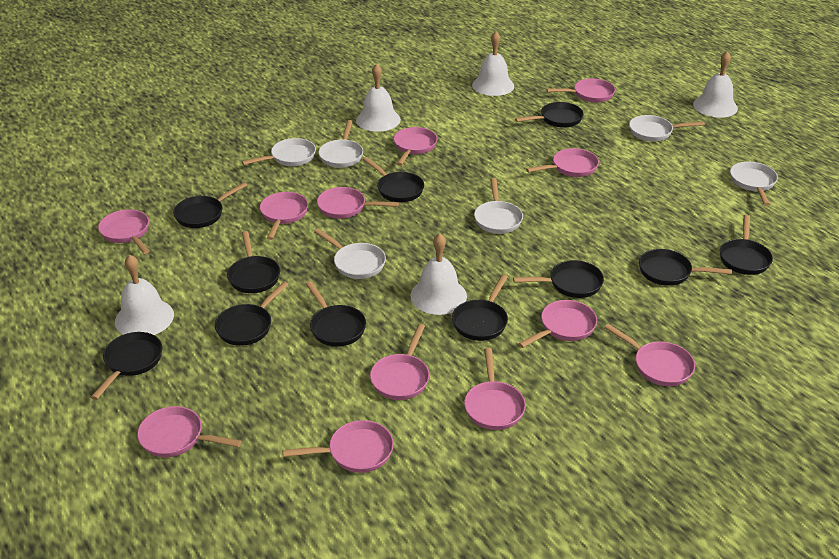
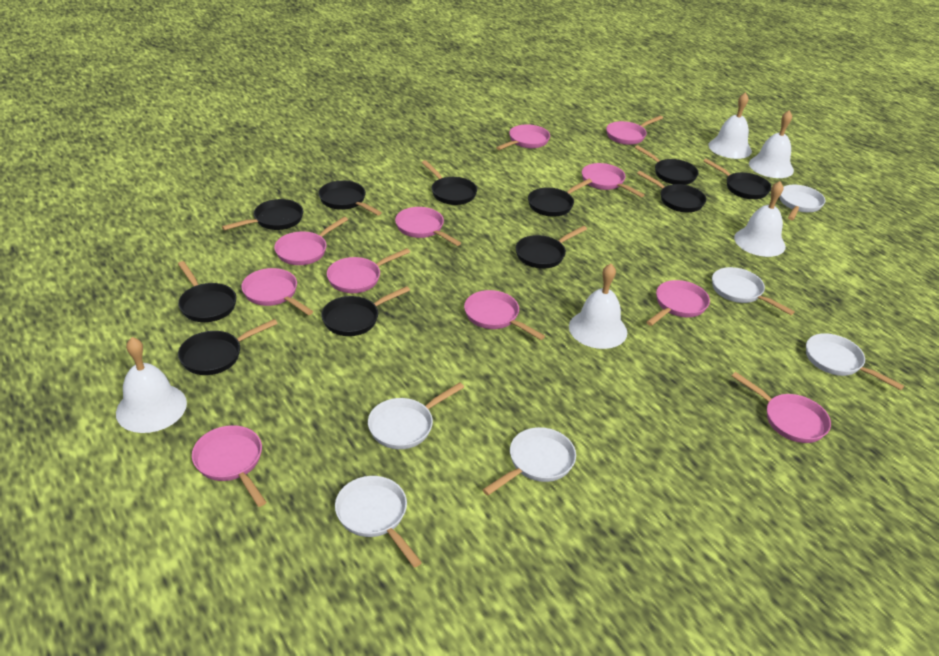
pink pan: [98,209,150,254] [137,406,241,457] [260,192,308,240] [283,420,394,473] [317,187,399,219] [370,324,429,400] [394,127,437,166] [464,348,526,430] [518,300,597,348] [526,148,599,177] [546,78,615,103] [604,324,695,386] = 12 -> [192,425,266,507] [241,268,313,315] [274,217,348,265] [327,248,410,293] [395,207,461,246] [464,290,545,340] [496,124,550,150] [582,163,644,197] [606,116,663,145] [646,280,710,326] [732,372,831,443] = 11

